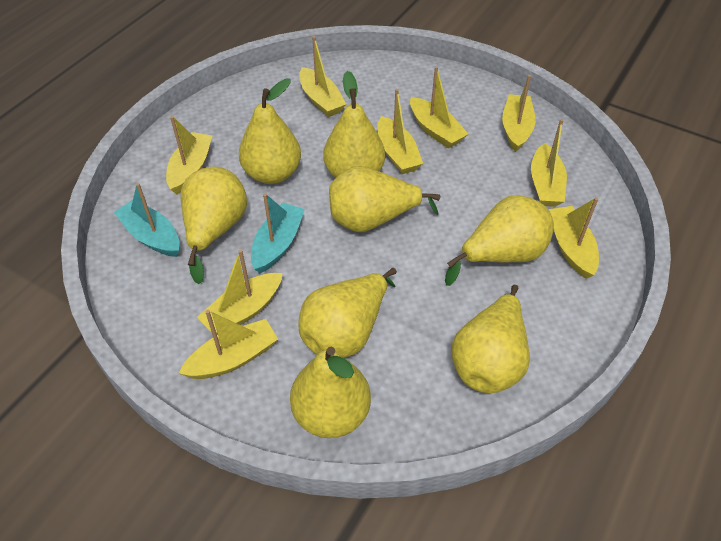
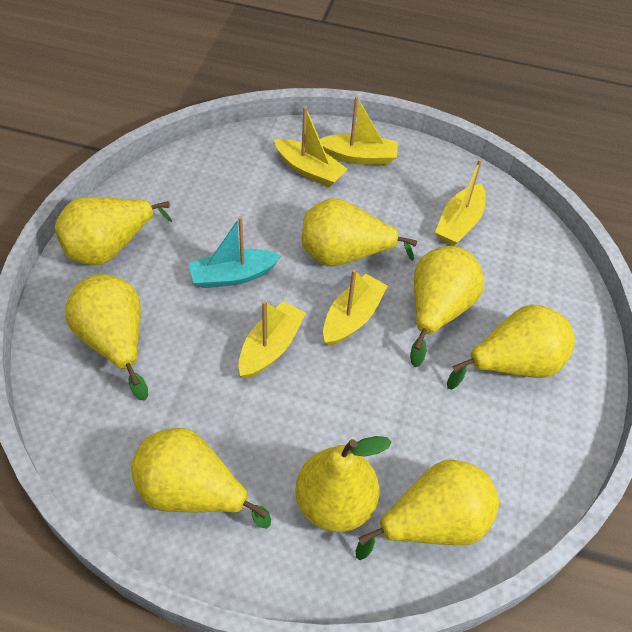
turquoise boat: [114,183,180,257] [251,193,305,273] = 2 -> [188,216,281,288] = 1
yellow boat: [166,116,212,194] [179,310,278,379] [197,249,283,335] [299,36,346,117] [377,89,423,174] [410,66,468,148] [502,75,536,152] [531,119,567,207] [549,197,599,279] = 9 -> [238,301,306,379] [274,106,348,188] [320,96,398,165] [323,269,388,346] [435,159,486,246] = 5

